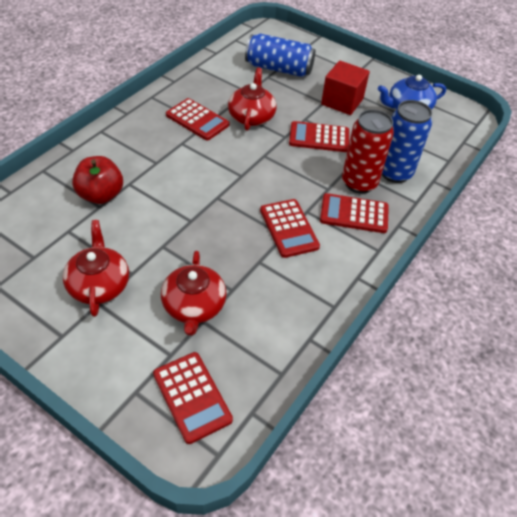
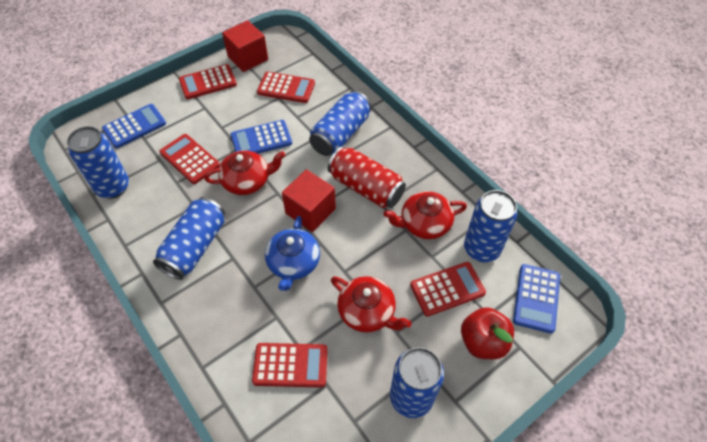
blue calculator: none = 0 -> [102,104,166,148] [231,120,292,154] [513,264,560,333] = 3
blue can: [245,33,315,77] [382,100,432,183] = 2 -> [67,126,129,199] [153,197,225,280] [309,91,372,156] [390,347,444,418] [464,190,517,262] = 5
red cube: [321,61,370,115] = 1 -> [222,20,268,72] [282,169,336,232] = 2

